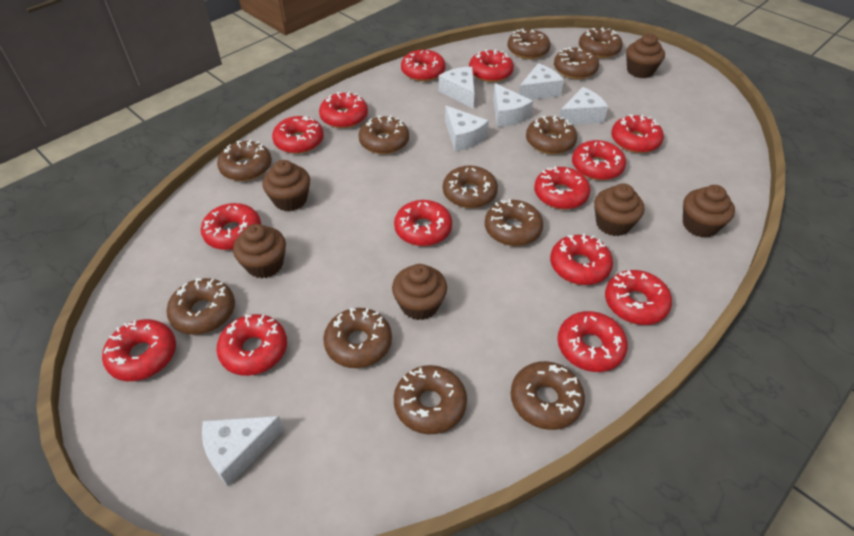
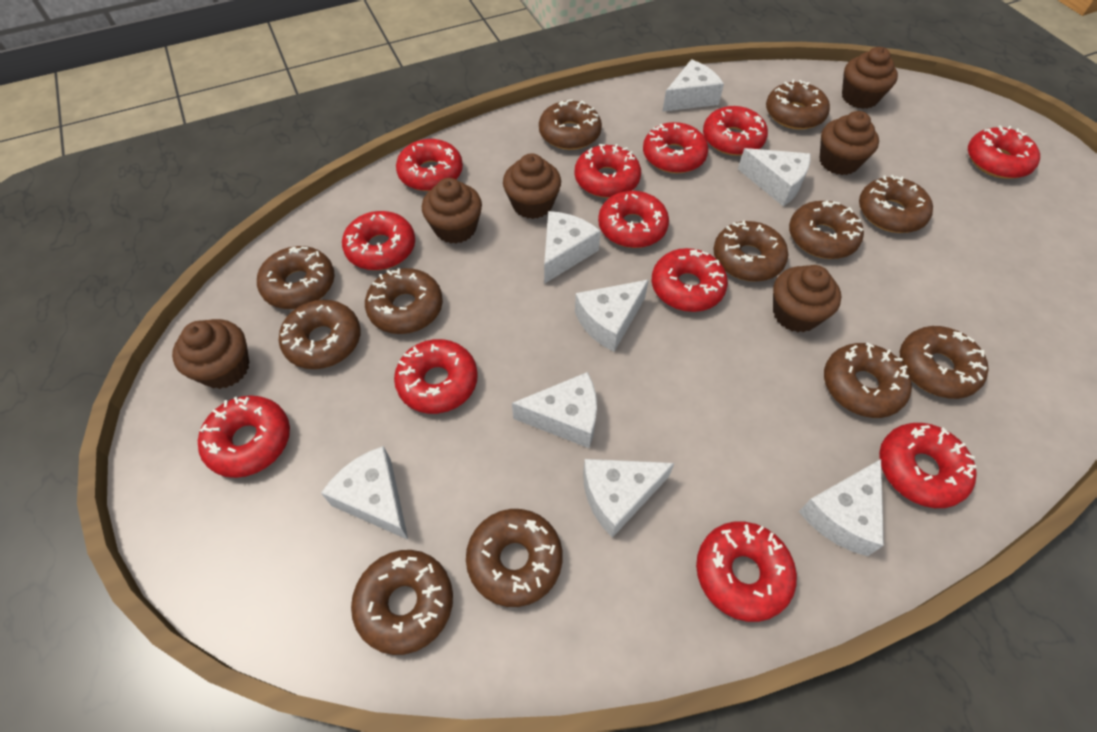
red donut: [102,319,176,381] [201,203,261,250] [216,314,287,376] [272,116,324,154] [319,92,368,128] [394,200,452,246] [401,50,446,81] [469,49,514,82] [534,166,591,209] [550,234,613,285] [557,311,628,372] [572,140,626,180] [605,270,672,325] [611,115,664,153] = 14 -> [198,395,290,478] [342,211,415,270] [394,339,478,414] [396,139,463,191] [574,144,641,198] [598,191,669,248] [643,122,708,173] [652,248,728,312] [696,521,797,622] [703,106,768,156] [879,423,977,508] [968,125,1040,179] = 12
white cheese: [202,416,284,487] [439,67,475,108] [445,106,489,151] [493,83,533,127] [519,63,564,100] [559,87,608,125] = 6 -> [321,446,408,540] [512,372,597,448] [544,211,601,284] [575,280,649,352] [583,459,675,538] [662,59,724,112] [738,148,811,206] [798,459,884,556] = 8

